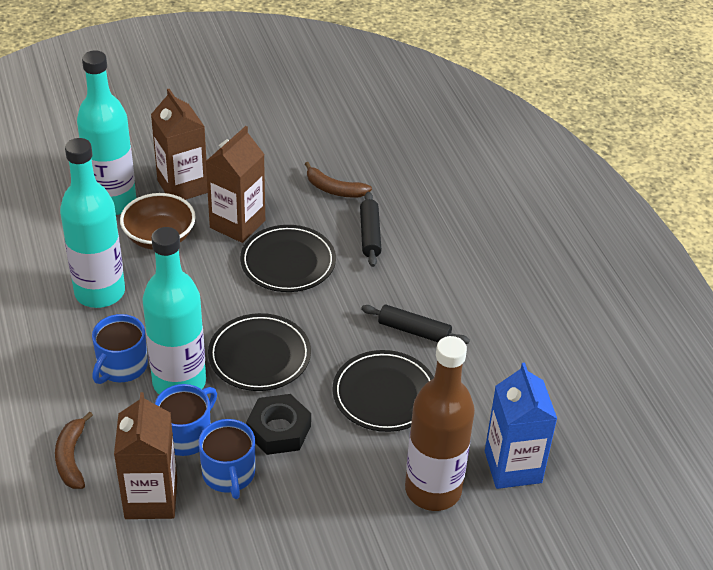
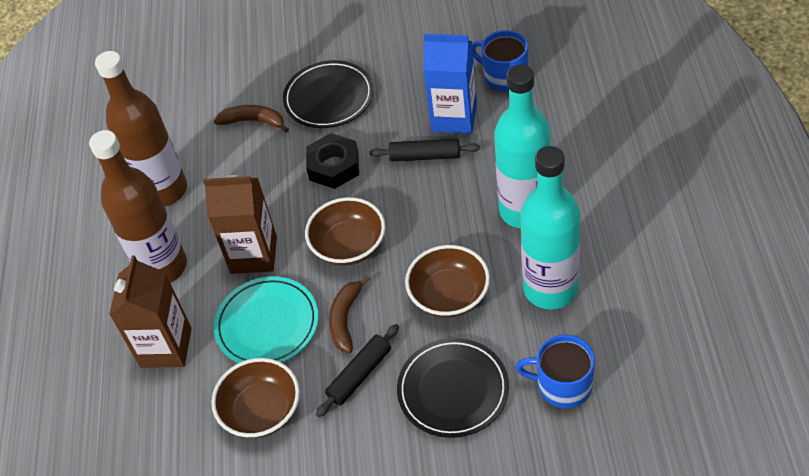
black plate: [208,313,311,391] [240,225,336,292] [332,350,434,432] = 3 -> [283,60,374,128] [397,338,509,438] = 2
blue mug: [92,314,148,384] [155,384,217,456] [198,419,255,499] = 3 -> [472,30,528,91] [515,335,595,408] = 2
brown bottle: [405,336,475,511] = 1 -> [89,130,187,283] [95,51,187,207] = 2
brown bowl: [120,193,196,250] = 1 -> [212,358,300,438] [305,197,385,266] [405,245,490,318] = 3
brown carton: [114,392,177,519] [151,89,208,200] [205,126,265,243] = 3 -> [109,255,191,368] [203,175,277,274] = 2
turquoise bottle: [60,138,125,308] [77,50,136,215] [142,227,206,394] = 3 -> [494,65,551,228] [520,146,580,310] = 2
turquoise plate: none = 0 -> [214,276,318,363] = 1

